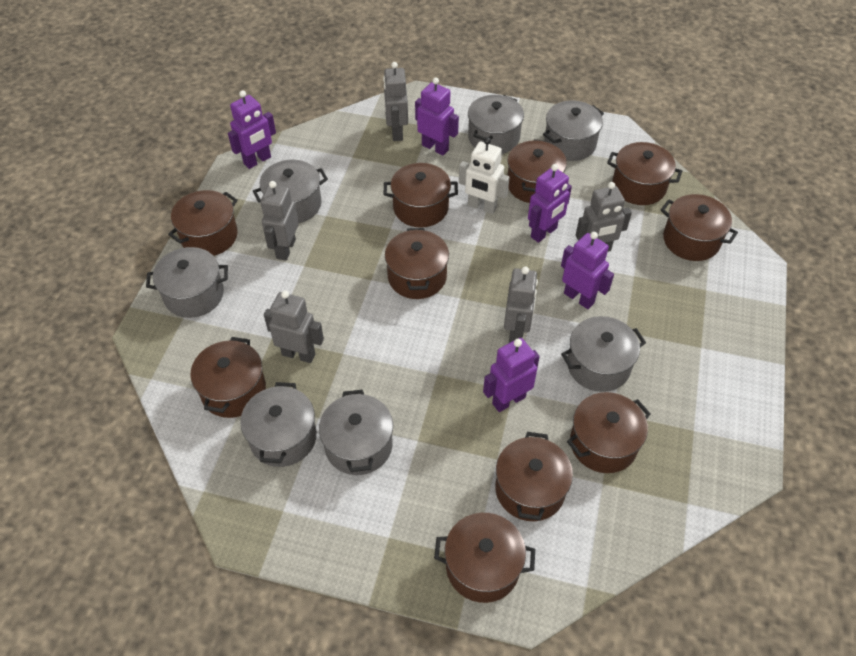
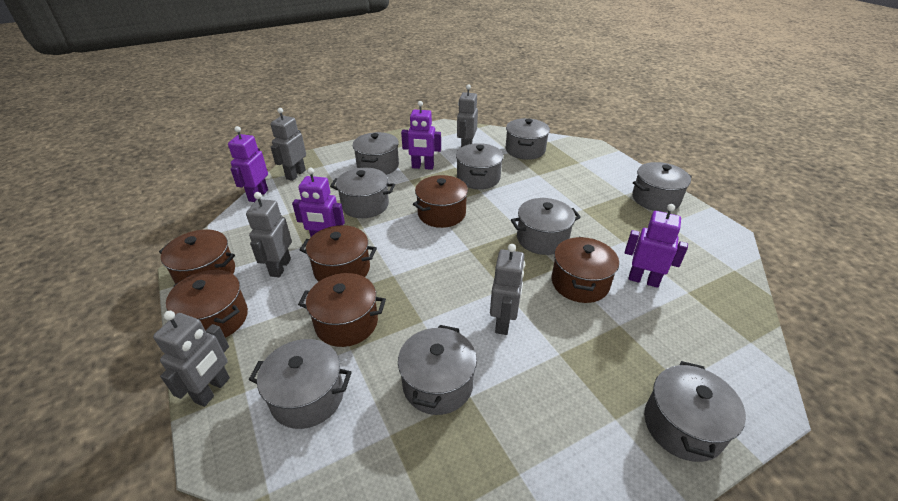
brown pot: [168,190,238,256] [190,337,266,418] [383,163,458,227] [385,228,449,299] [434,513,535,603] [495,432,573,521] [508,139,567,203] [567,392,651,473] [607,142,682,205] [661,194,738,261] = 10 -> [159,230,235,284] [166,270,248,338] [298,273,386,347] [299,225,377,282] [413,175,469,228] [552,237,619,303] = 6
grey pot: [146,247,228,318] [240,382,317,467] [253,160,328,223] [319,390,393,475] [468,95,524,154] [543,100,604,161] [561,316,646,392] = 7 -> [249,339,352,429] [330,168,395,218] [353,132,399,175] [398,325,477,415] [456,143,504,189] [506,118,550,160] [511,198,581,255] [632,162,692,212] [644,361,746,462] = 9
purple robot: [228,90,276,169] [415,77,459,155] [483,338,540,412] [528,164,572,243] [561,232,614,309] = 5 -> [228,126,268,202] [292,168,345,237] [401,101,441,170] [625,204,688,288] = 4
white robot: [459,137,509,214] = 1 -> none = 0

